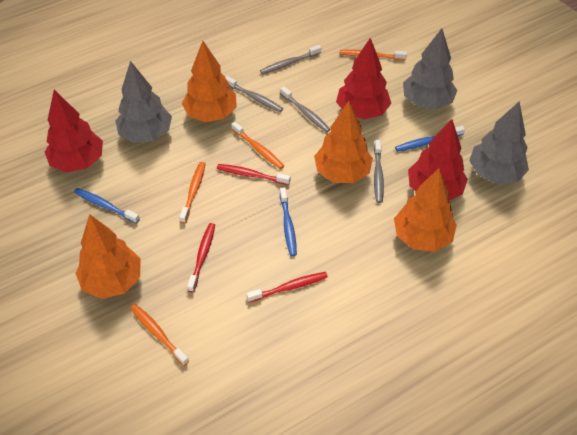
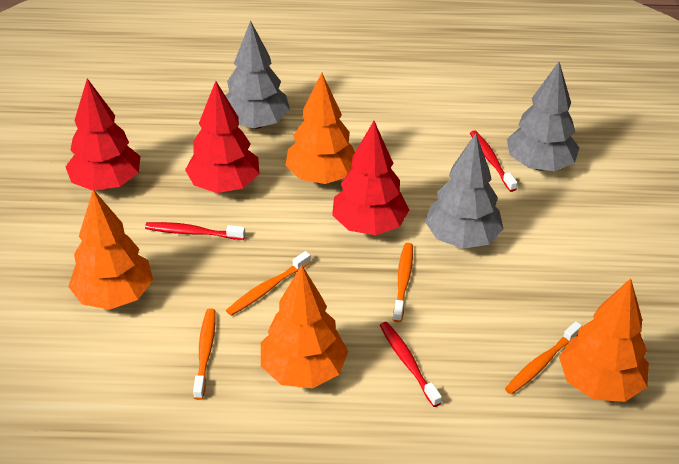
blue toothbrush: [74,188,140,224] [280,187,297,256] [395,126,465,152] = 3 -> none = 0
grey toothbrush: [225,76,283,112] [260,45,321,74] [280,86,331,133] [374,140,384,203] = 4 -> none = 0

